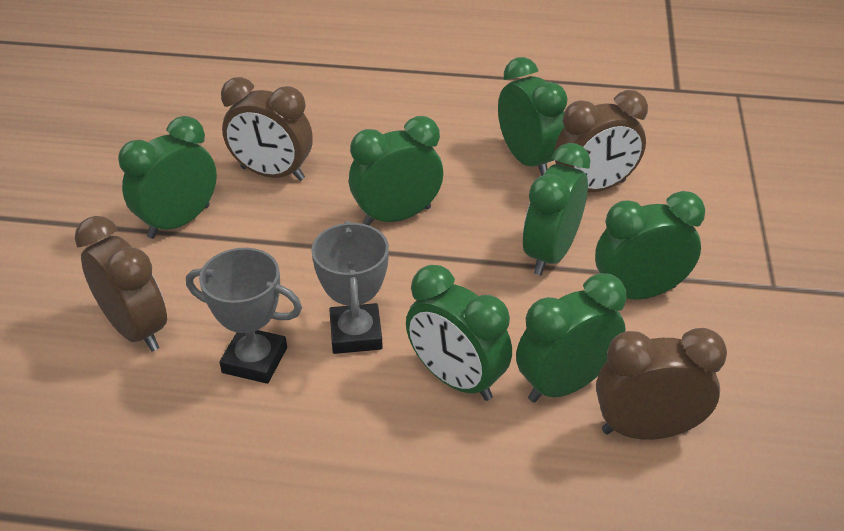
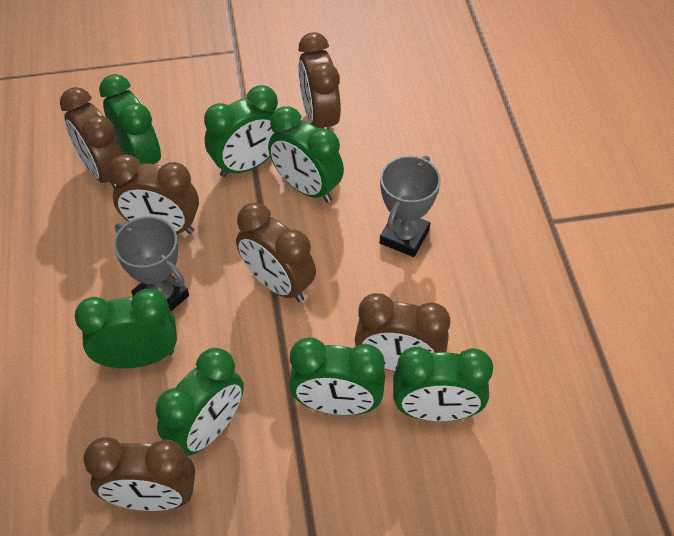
brown clock: [75,216,167,351] [221,77,313,181] [554,90,648,192] [596,328,727,440] = 4 -> [60,87,123,189] [83,437,195,511] [109,154,199,234] [236,203,316,302] [298,32,341,130] [355,293,450,372] = 6

